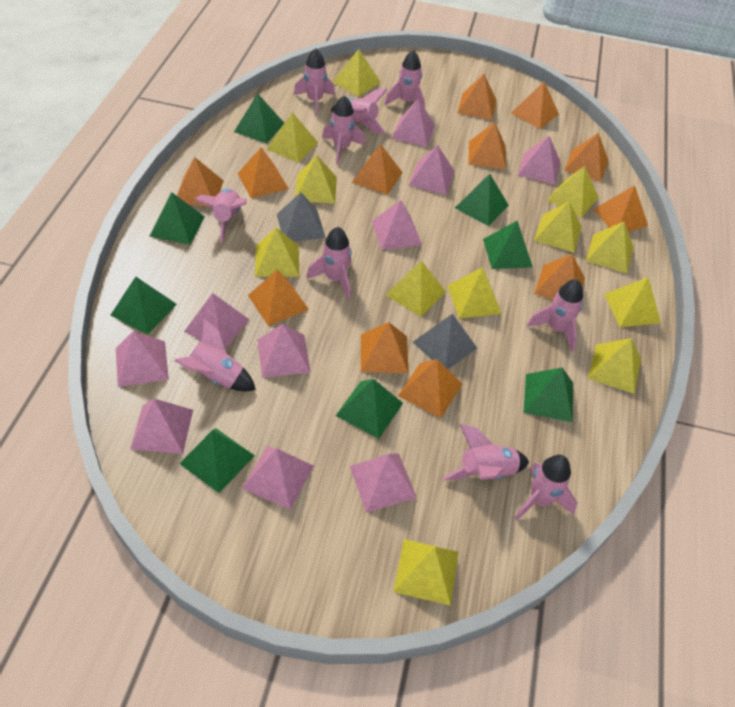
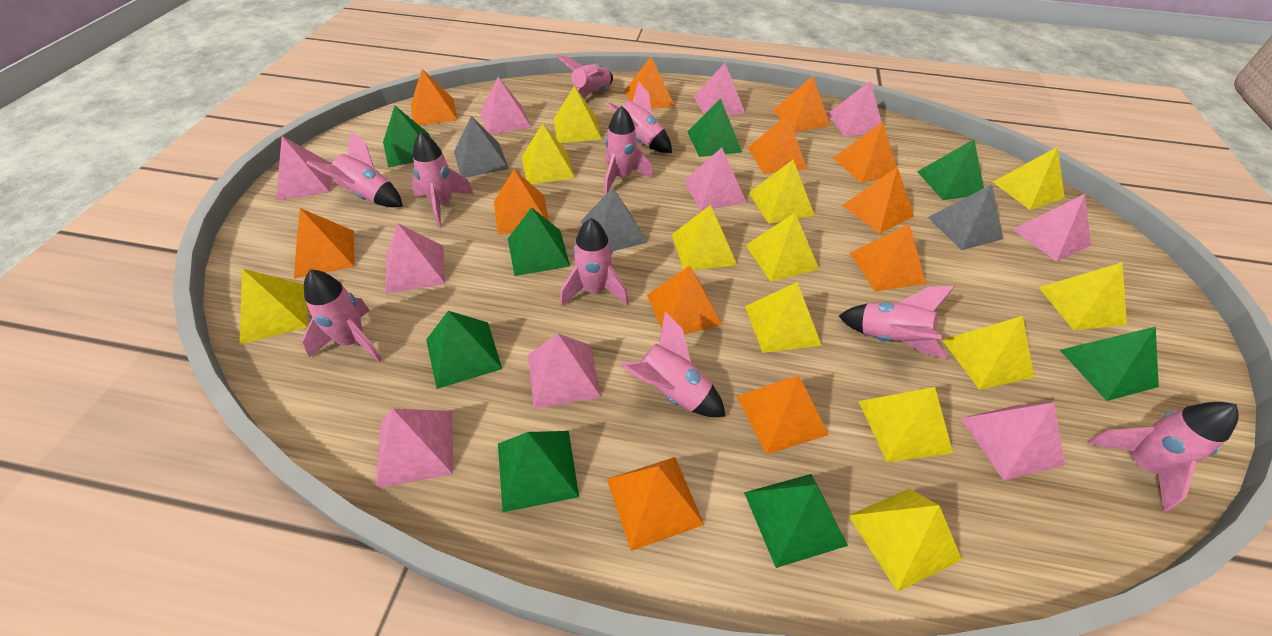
grey pyramid: [277,192,326,242] [413,314,477,369] = 2 -> [454,116,509,178] [580,187,647,251] [928,184,1003,250] = 3

